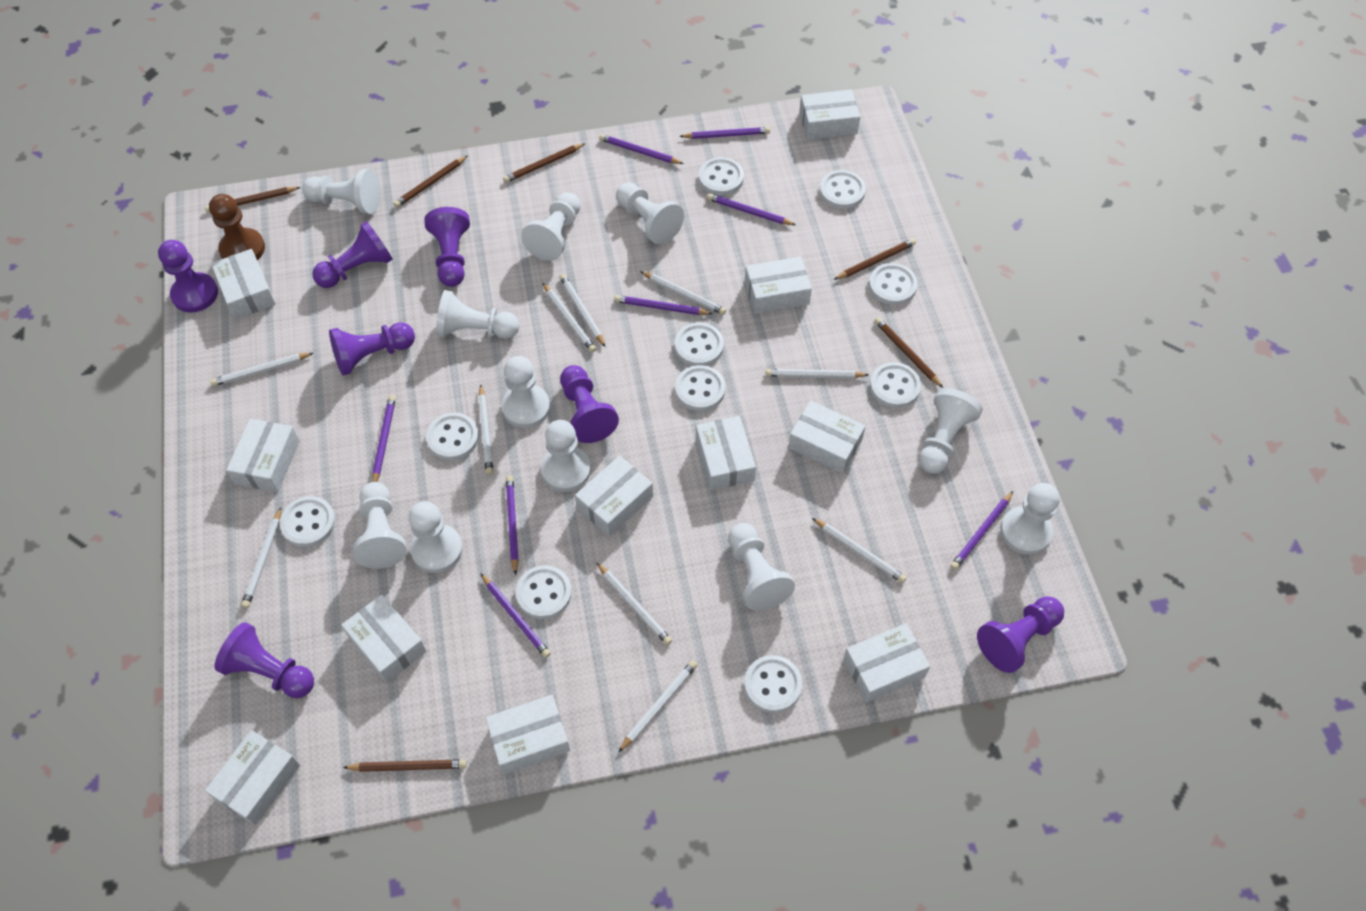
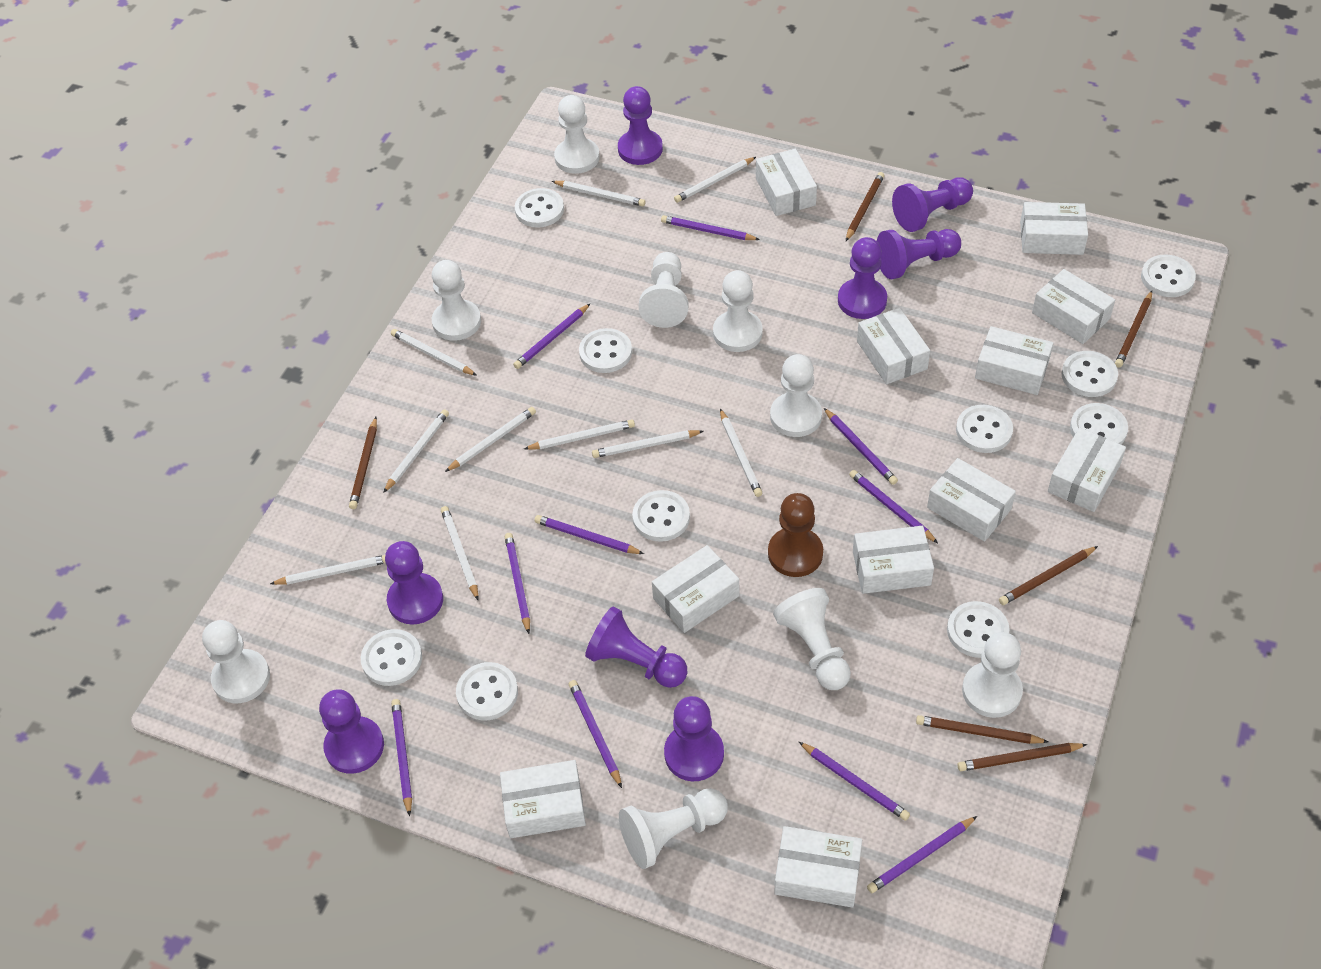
purple pawn: [158,240,218,313] [215,622,314,698] [312,221,393,288] [329,322,415,375] [424,207,470,287] [560,365,619,443] [977,596,1064,673] = 7 -> [319,689,384,774] [385,541,443,625] [585,606,688,688] [618,86,663,165] [664,696,724,781] [838,237,887,319] [877,229,961,279] [892,177,973,232] = 8
purple pencil: [372,395,396,482] [480,573,551,658] [506,476,519,575] [599,134,684,164] [614,295,713,315] [679,127,770,139] [707,194,796,225] [950,491,1013,570] = 8 -> [391,699,412,816] [504,533,530,634] [513,304,590,369] [535,515,644,554] [568,680,622,788] [661,215,760,240] [799,742,910,821] [824,408,898,485] [849,470,938,543] [867,816,977,893] = 10
white pawn: [302,169,381,214] [353,482,407,569] [409,501,463,573] [436,290,519,339] [502,356,550,428] [521,192,581,261] [541,420,591,492] [616,182,684,244] [728,523,795,611] [919,388,983,474] [1000,483,1060,555] = 11 -> [202,620,270,703] [432,260,481,341] [554,95,600,174] [619,788,728,869] [639,252,688,328] [713,270,763,352] [770,354,822,437] [773,588,851,690] [962,632,1023,718] = 9

